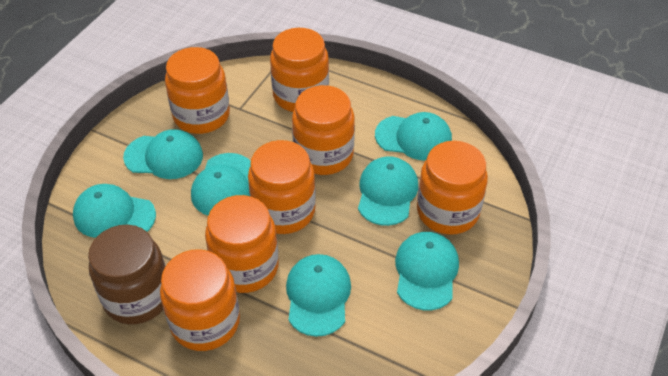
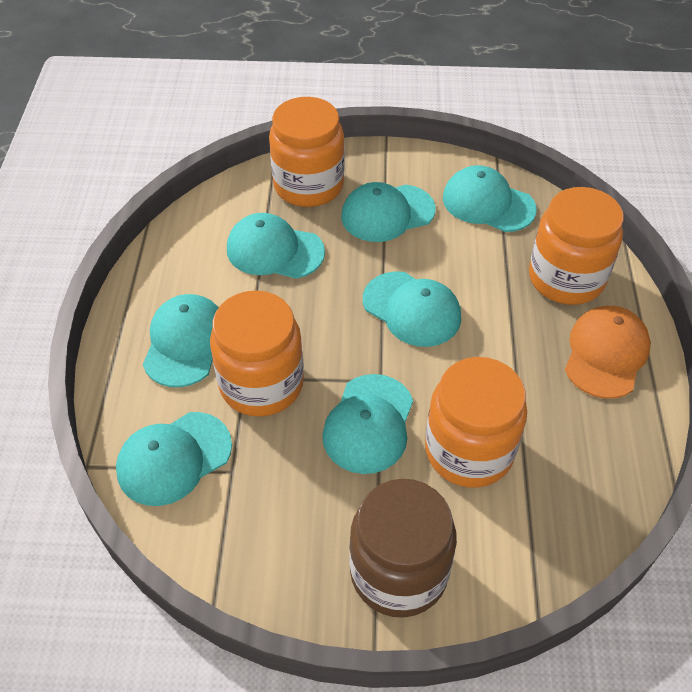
orange cap: none = 0 -> [565,306,651,399] = 1
orange jar: [160,249,240,351] [165,47,230,134] [205,195,279,293] [248,140,316,234] [270,28,329,112] [292,85,355,175] [417,141,488,235] = 7 -> [210,290,304,417] [269,97,345,207] [425,357,527,488] [529,187,624,305] = 4

